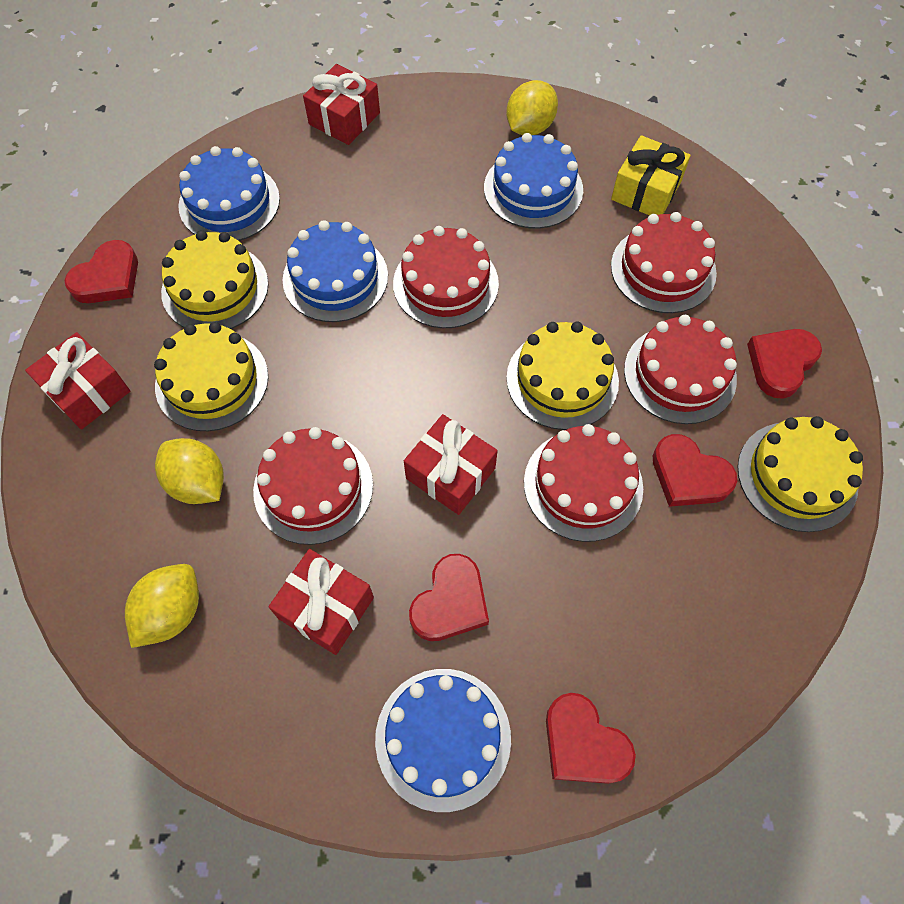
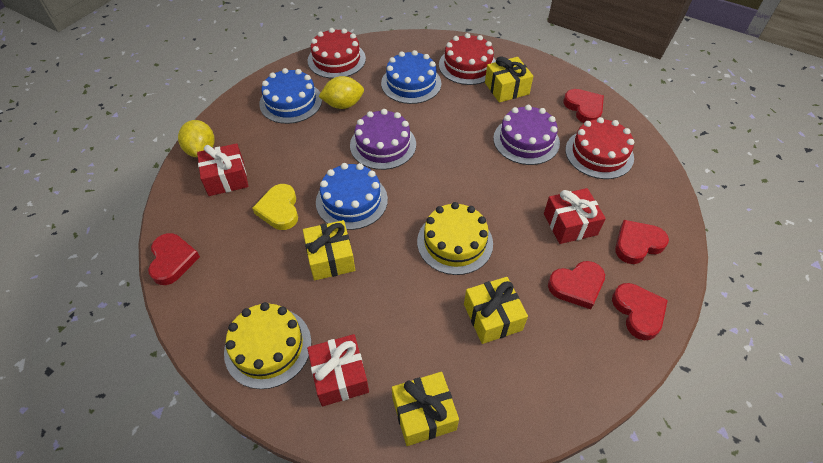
blue cake: [178,146,280,241] [282,220,388,322] [375,669,511,812] [484,133,583,229] = 4 -> [259,68,322,124] [316,163,388,230] [381,50,442,104] = 3
purple cake: none = 0 -> [350,109,416,170] [493,105,560,165] = 2
red cake: [253,427,373,545] [393,226,499,328] [524,424,643,542] [611,212,717,313] [624,315,737,424] = 5 -> [308,28,366,79] [439,33,496,85] [565,117,634,179] = 3
red gift: [25,332,130,430] [268,549,374,655] [303,64,380,145] [404,414,498,515] = 4 -> [197,143,248,196] [307,334,369,406] [544,188,606,244] = 3
yellow cake: [154,322,268,431] [161,230,268,329] [506,321,619,430] [738,416,863,532] = 4 -> [224,302,311,389] [417,202,493,275] = 2
yellow gift: [611,135,691,215] = 1 -> [303,220,355,280] [392,372,459,446] [464,277,528,344] [485,56,533,103] = 4
yellow heart: none = 0 -> [252,184,298,230] = 1
yellow lemon: [125,564,199,648] [155,438,224,504] [506,80,558,135] = 3 -> [178,120,215,158] [318,76,364,109] = 2

